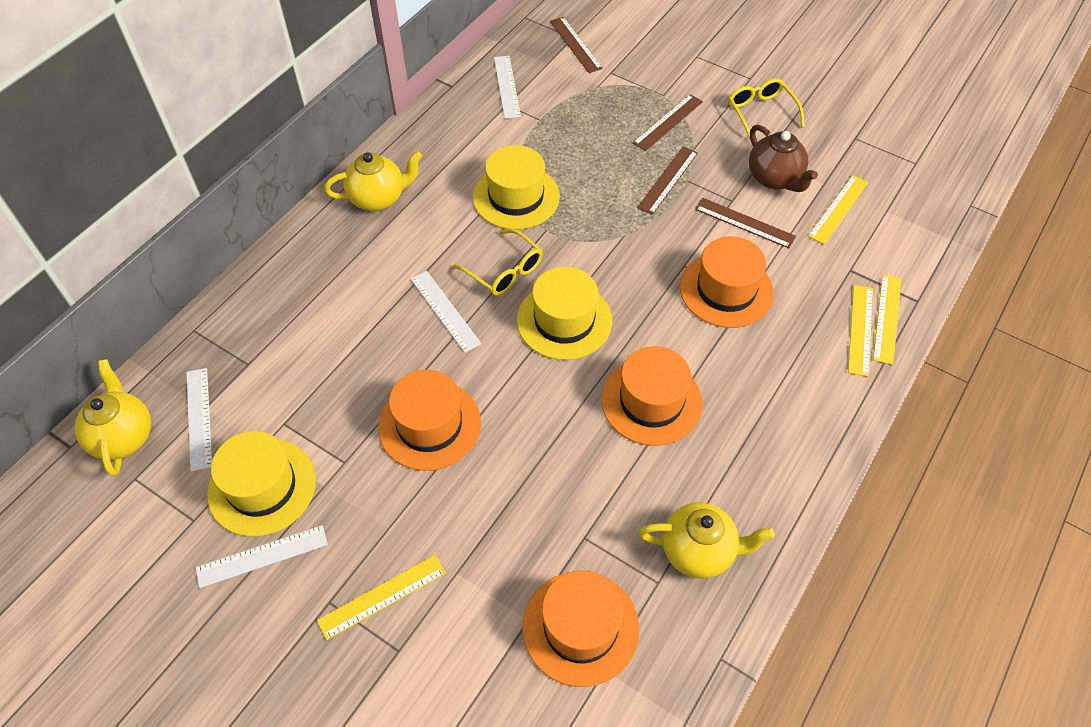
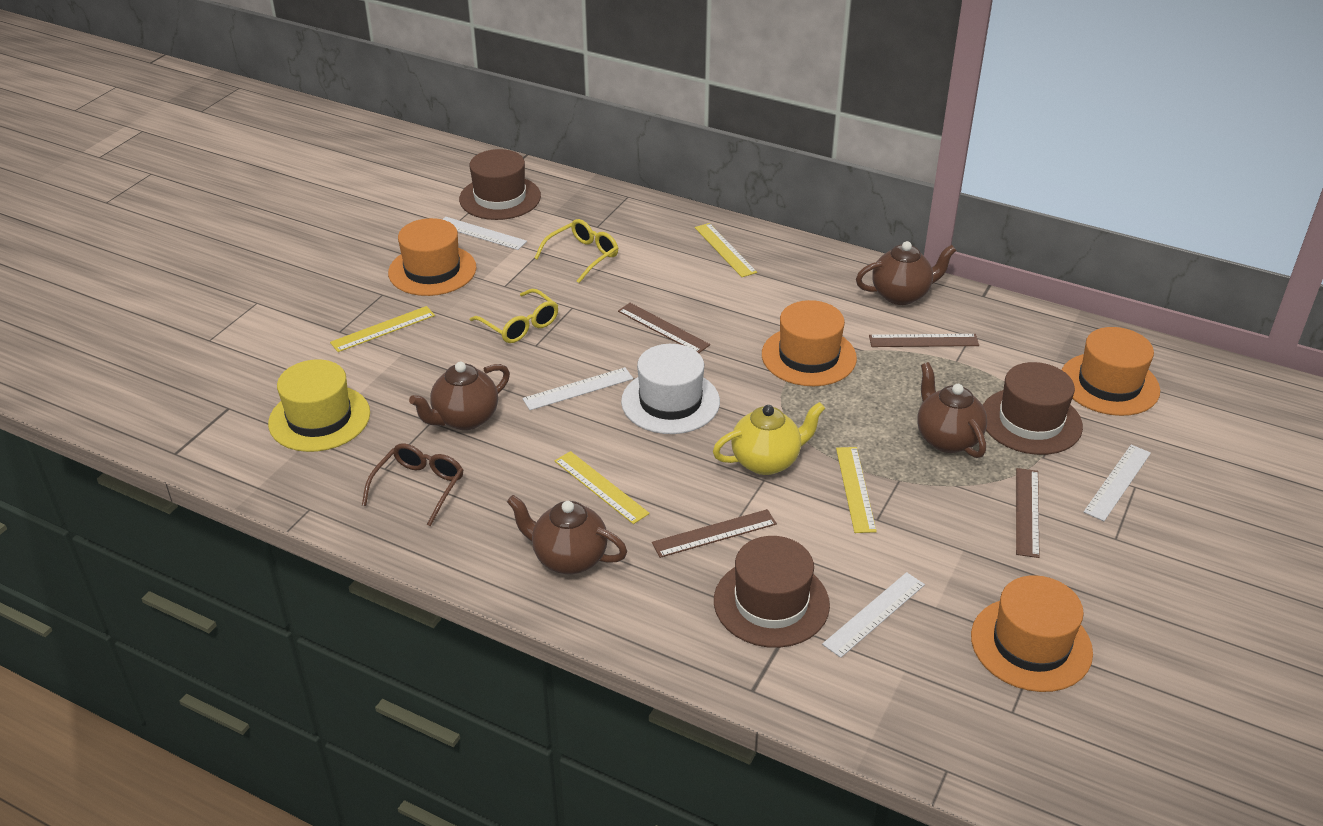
brown glasses: none = 0 -> [362,443,463,527] = 1
brown hat: none = 0 -> [459,149,541,220] [714,536,830,648] [983,362,1083,455] = 3
brown teapot: [749,124,818,192] = 1 -> [409,362,510,430] [507,495,627,574] [856,241,956,305] [917,362,987,458] = 4
white hat: none = 0 -> [621,344,720,434] = 1
yellow hat: [207,431,316,537] [473,145,560,230] [517,267,612,360] = 3 -> [268,359,370,452] = 1
yellow teapot: [75,359,151,476] [324,151,423,211] [638,503,775,579] = 3 -> [713,402,825,475] = 1

